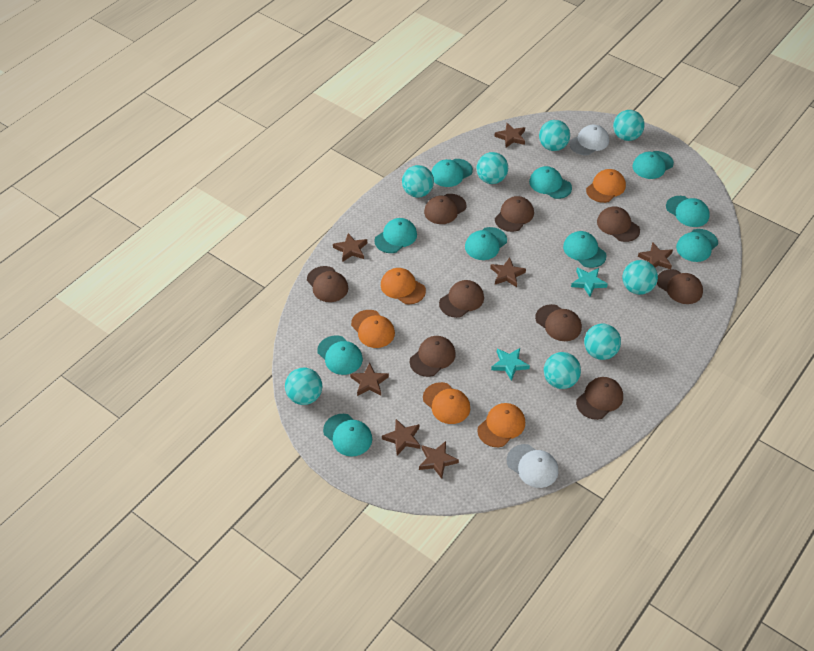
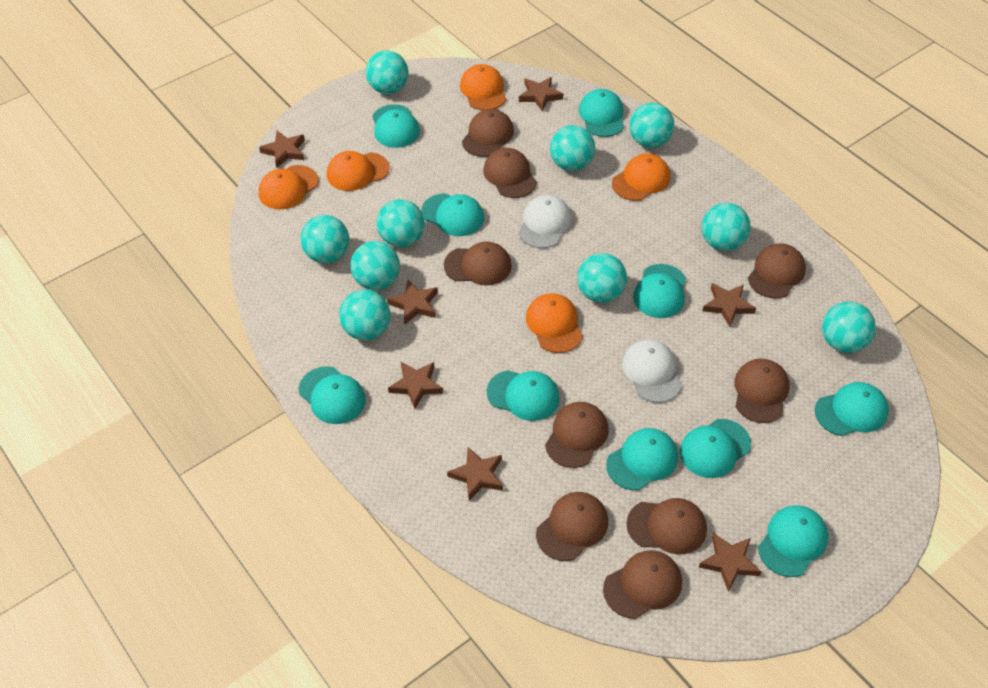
turquoise ball: [285,368,322,405] [402,165,434,198] [477,152,508,184] [539,120,570,151] [544,352,581,389] [584,324,621,360] [613,110,645,141] [622,260,658,295] = 8 -> [300,215,349,263] [339,290,390,341] [350,241,400,290] [366,50,408,94] [376,199,424,247] [550,125,595,171] [577,253,627,303] [629,103,674,148] [702,203,751,251] [822,302,876,353] = 10
turquoise star: [491,348,530,381] [571,267,608,297] = 2 -> none = 0

